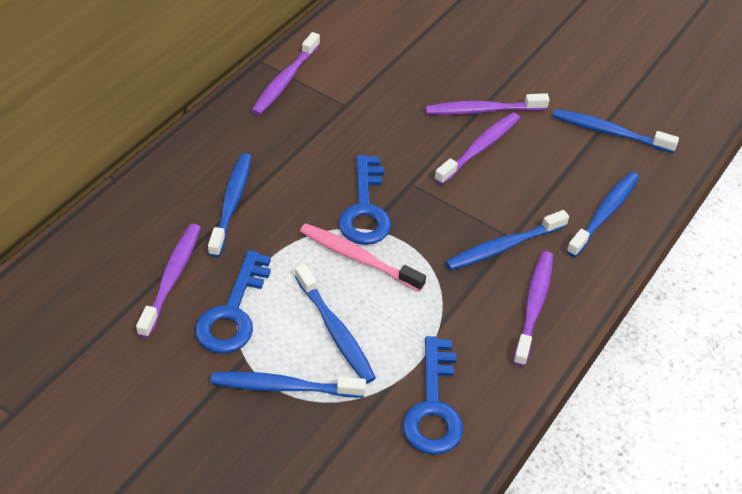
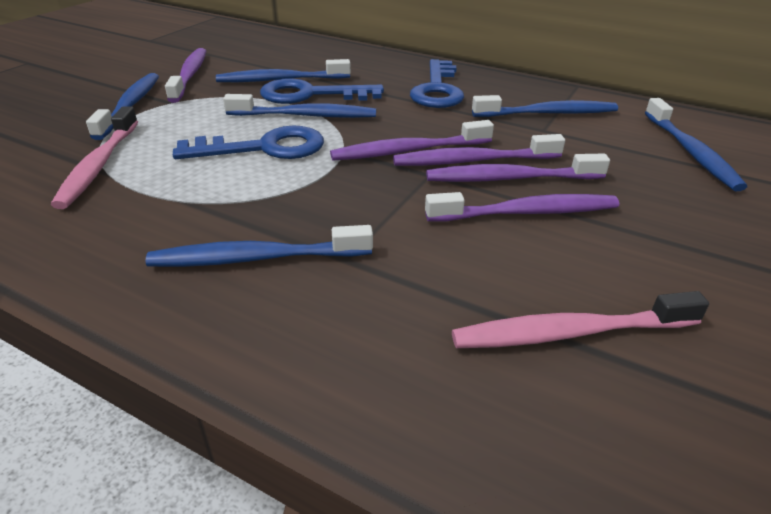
pink toothbrush: [300,223,426,292] = 1 -> [51,106,138,209] [452,291,709,348] = 2

